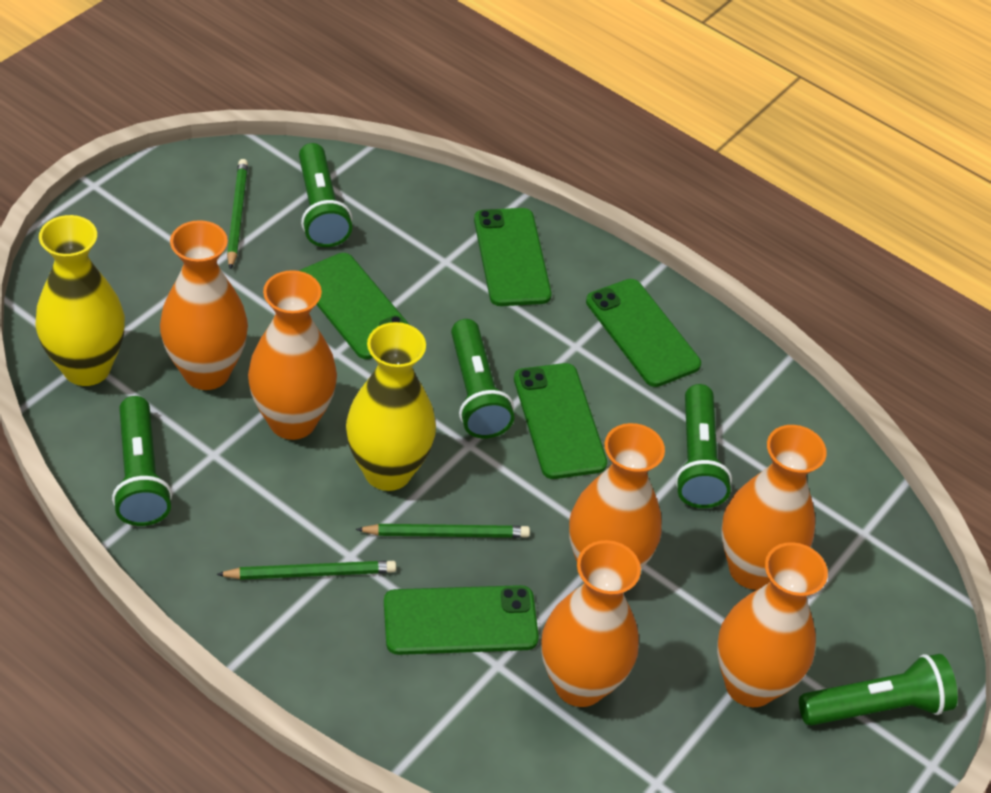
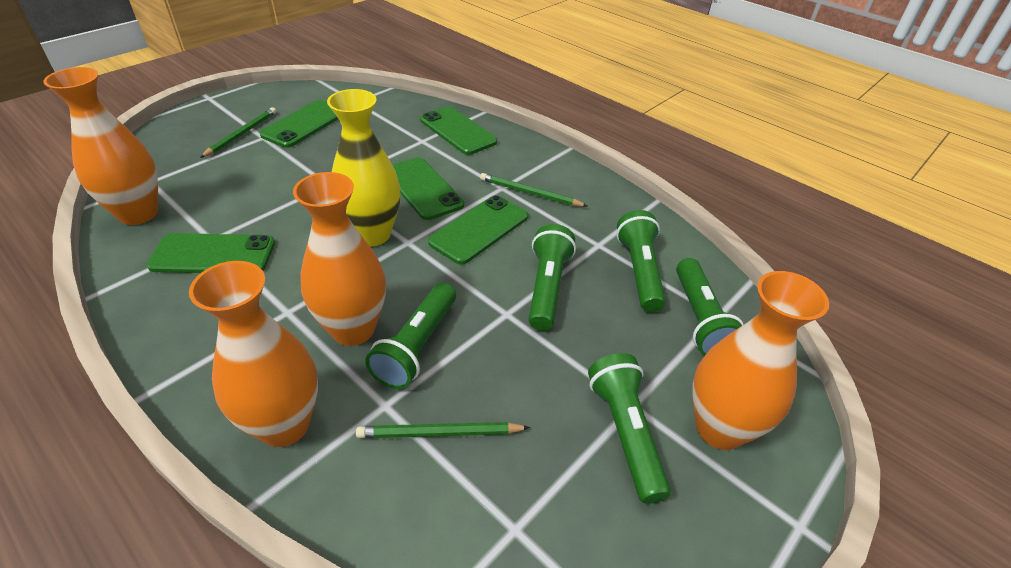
orange vase: [160,220,248,390] [248,270,337,440] [541,540,641,707] [569,423,665,568] [717,542,828,707] [721,425,827,590] = 6 -> [43,67,158,225] [189,261,318,447] [293,172,386,346] [692,271,829,450] = 4
yellow vase: [35,215,125,386] [346,322,436,491] = 2 -> [327,89,401,246] = 1

